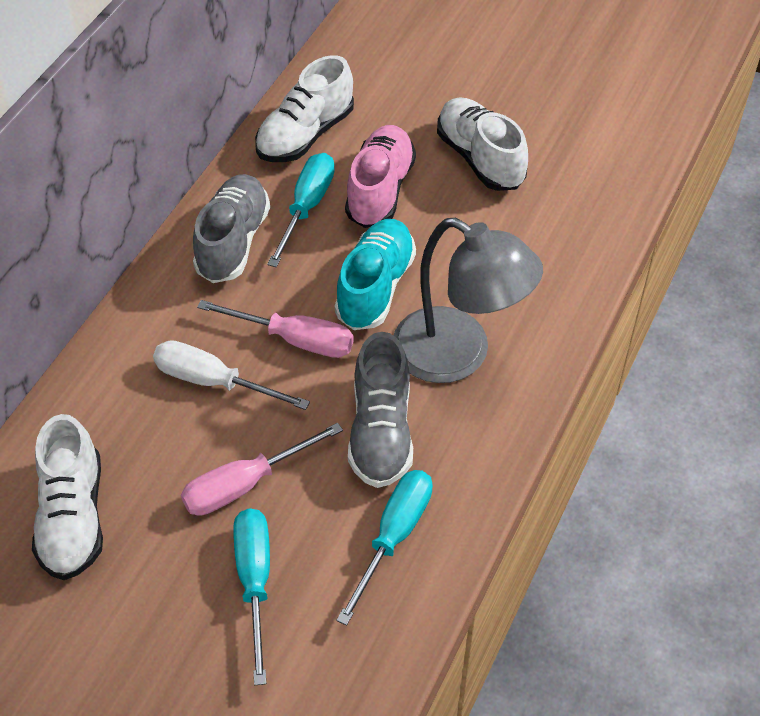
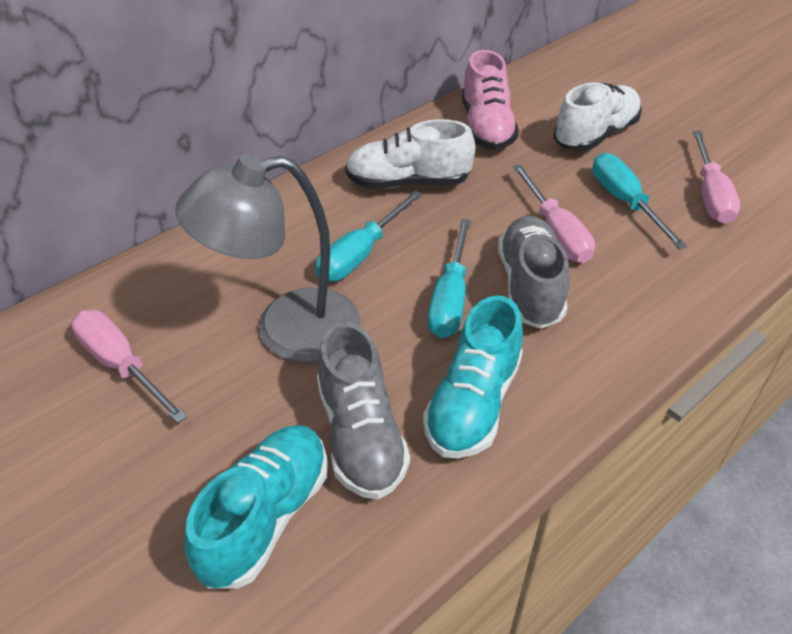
pink screwdriver: [181,423,343,516] [197,300,354,358] = 2 -> [71,310,188,423] [513,165,595,263] [692,131,740,224] = 3
turquoise shoe: [335,219,416,330] = 1 -> [184,425,328,589] [423,295,523,458] = 2
white screwdriver: [153,340,310,410] = 1 -> none = 0
white shoe: [32,414,103,580] [255,55,354,162] [437,97,528,191] = 3 -> [345,119,475,189] [554,82,642,151] = 2

